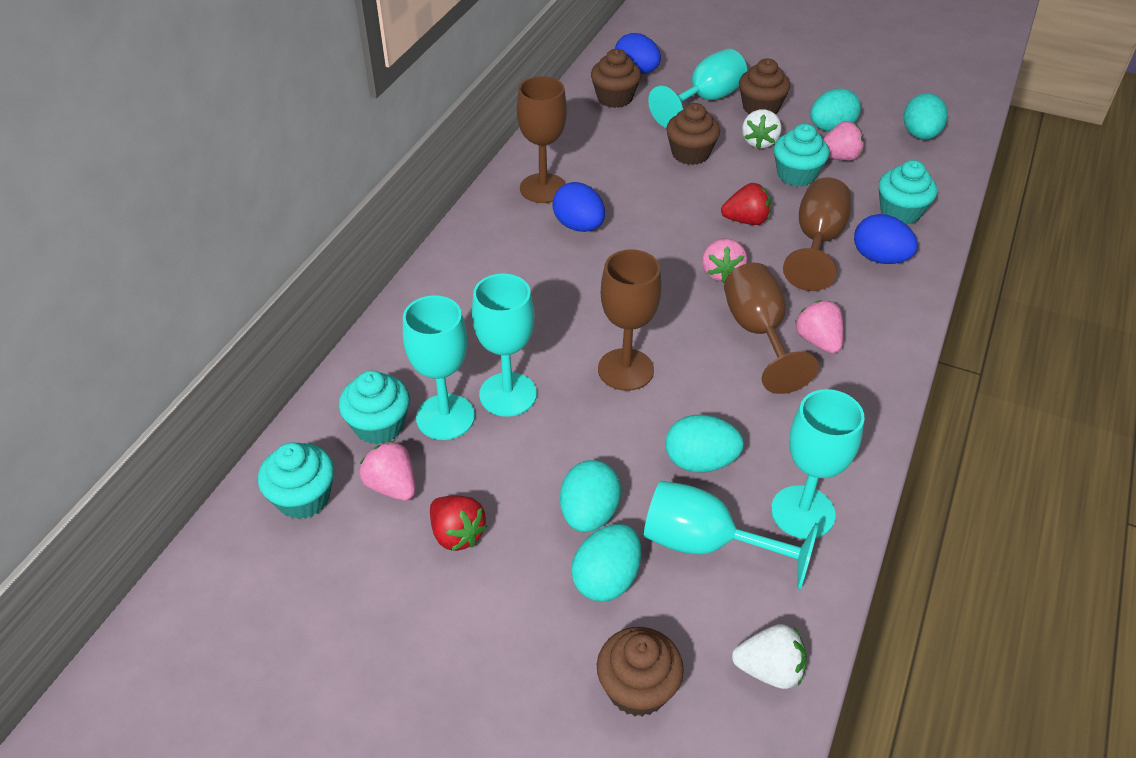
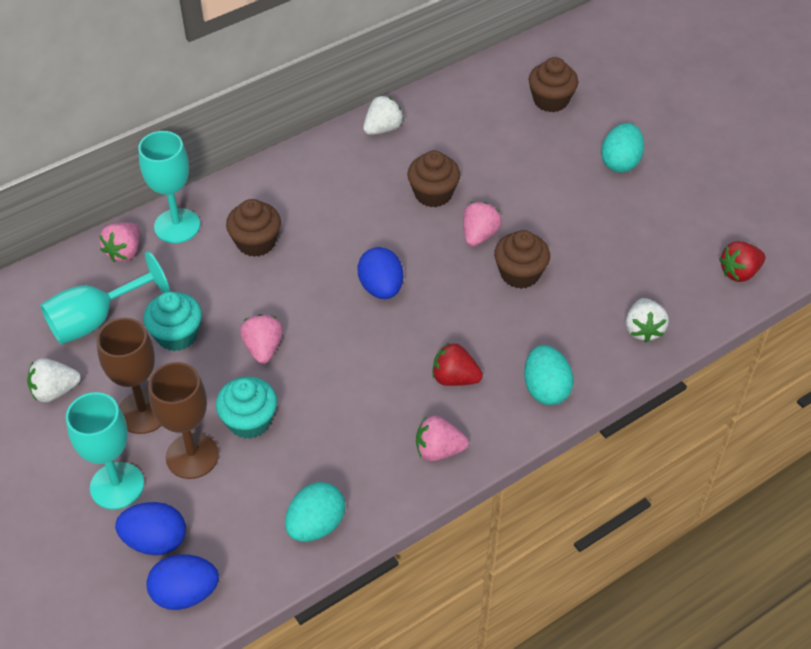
brown goblet: [517,76,567,203] [598,249,662,391] [724,263,819,394] [783,178,851,291] = 4 -> [96,318,162,434] [148,362,219,479] = 2
turquoise cupcake: [258,442,334,519] [339,371,410,445] [774,124,829,187] [879,160,937,225] = 4 -> [143,291,202,351] [216,377,277,439] = 2
turquoise egg: [560,460,621,532] [571,524,641,602] [665,415,744,472] [810,88,861,132] [904,93,948,140] = 5 -> [285,482,345,542] [524,345,574,405] [601,123,644,172] = 3
turquoise goblet: [403,295,475,440] [472,274,537,417] [644,481,819,590] [648,49,747,128] [771,389,865,539] = 5 -> [40,251,170,344] [66,392,144,510] [138,131,200,243] = 3
white strawberry: [732,624,807,689] [742,109,782,148] = 2 -> [27,358,81,402] [363,96,404,135] [626,298,669,342] = 3

